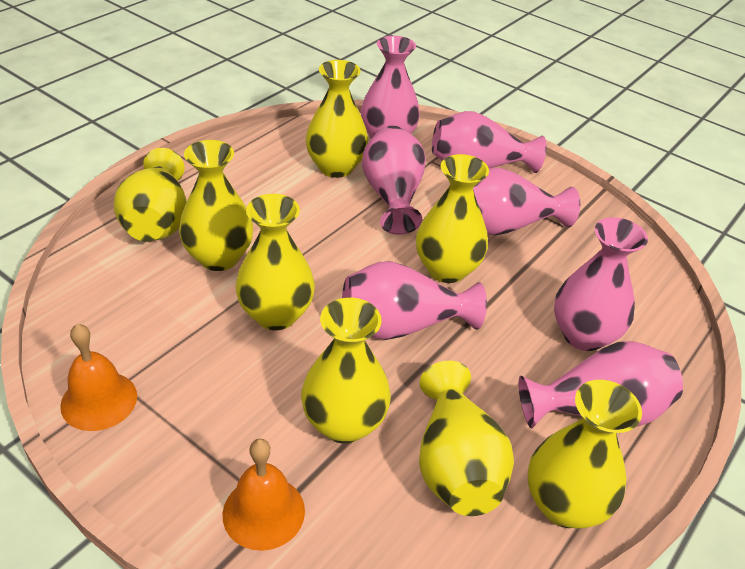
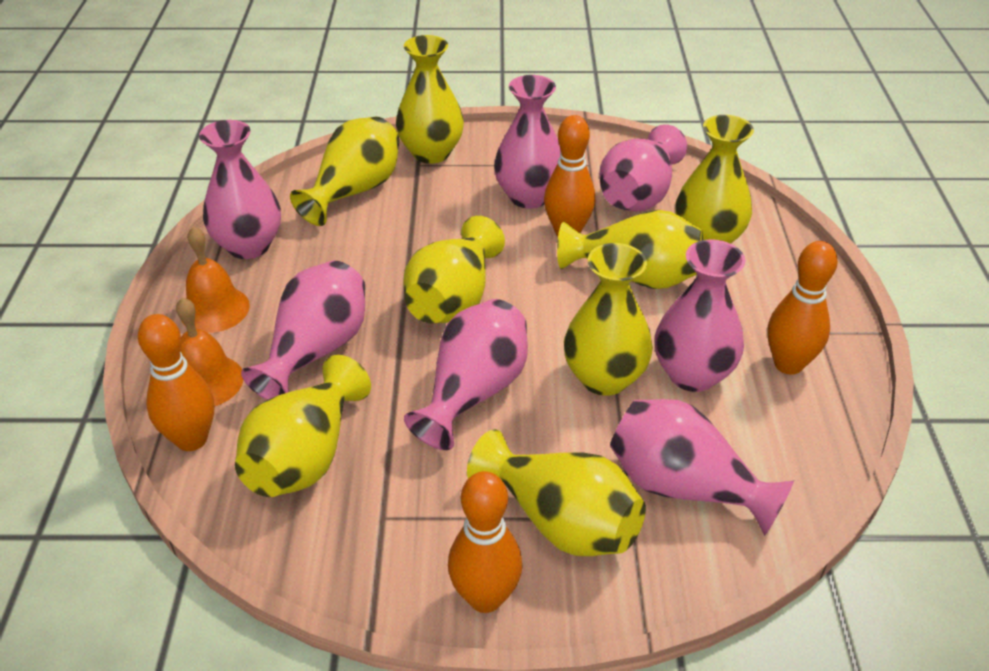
orange bowling pin: none = 0 -> [138,314,214,451] [448,471,523,613] [544,115,595,236] [768,241,838,375] = 4

